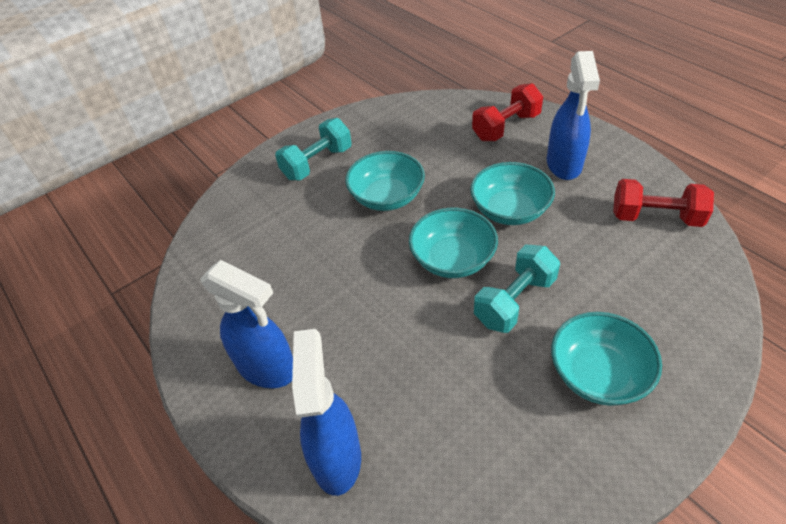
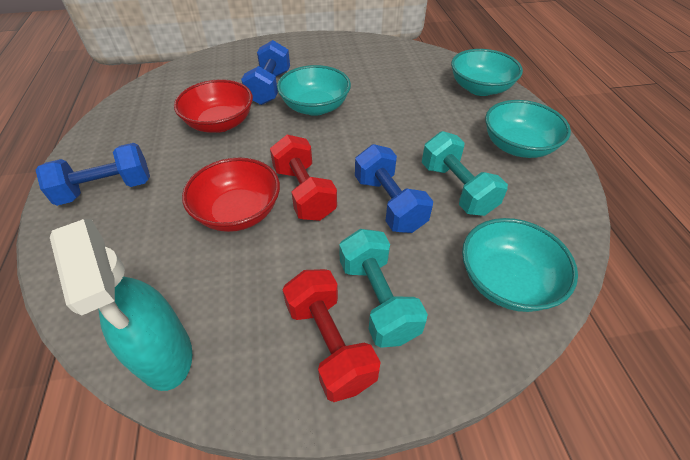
blue dumbbell: none = 0 -> [36,143,150,206] [241,40,290,105] [355,144,433,233] = 3
blue spray bottle: [200,260,293,388] [292,329,361,496] [547,51,600,180] = 3 -> none = 0
red bowl: none = 0 -> [174,79,253,133] [182,157,280,232] = 2
turquoise spray bottle: none = 0 -> [50,219,192,391] = 1

